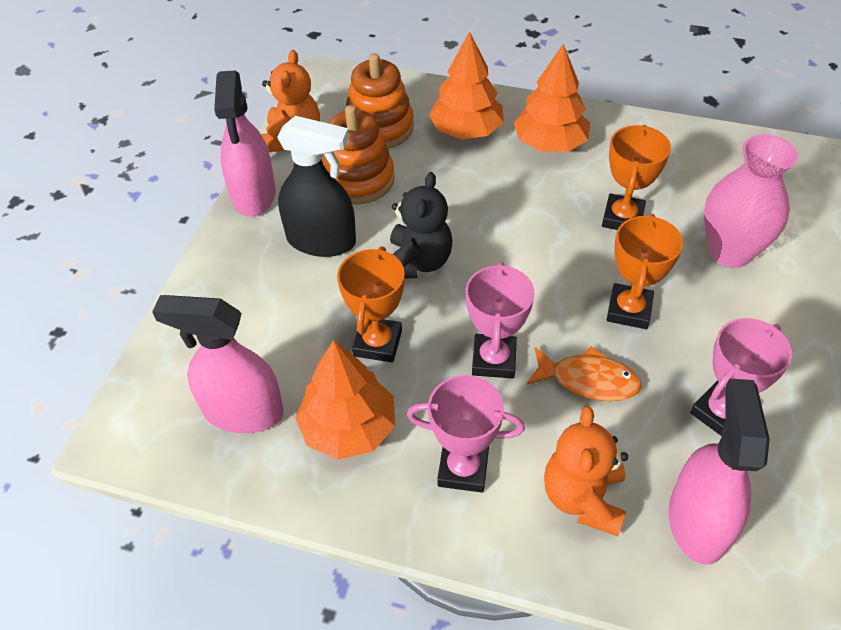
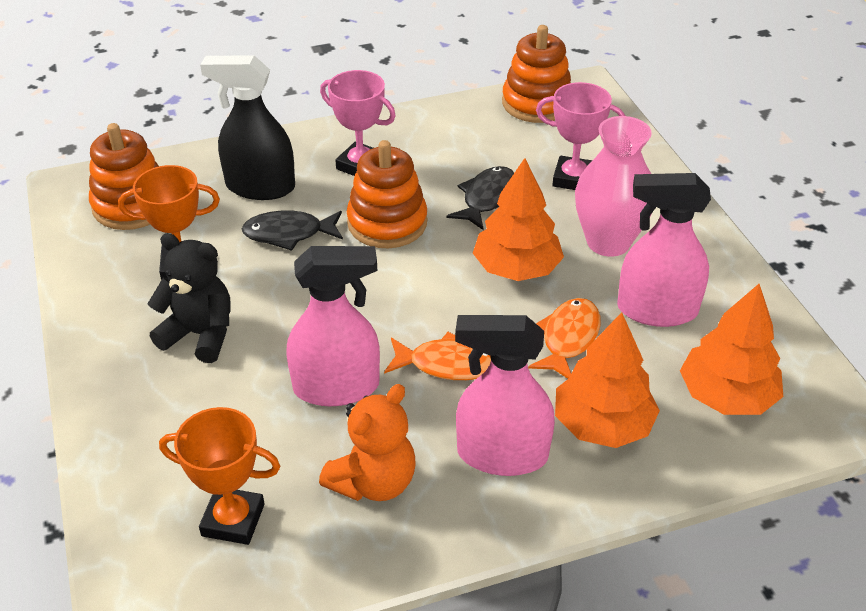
black fish: none = 0 -> [242,211,343,251] [447,166,514,230] = 2
orange fish: [527,346,642,401] = 1 -> [384,332,491,380] [528,298,601,379] = 2
orange stacking toy: [322,105,395,205] [346,53,414,149] = 2 -> [89,123,159,230] [347,140,427,248] [502,25,571,123] = 3
orange teddy bear: [261,50,320,152] [544,406,628,536] = 2 -> [319,384,415,501] = 1
orange trophy: [337,246,405,362] [602,125,671,230] [607,214,683,329] = 3 -> [118,165,220,280] [159,407,281,545] = 2
pink trophy: [407,375,525,493] [466,262,535,379] [690,318,792,436] = 3 -> [320,70,396,176] [536,82,626,190] = 2

